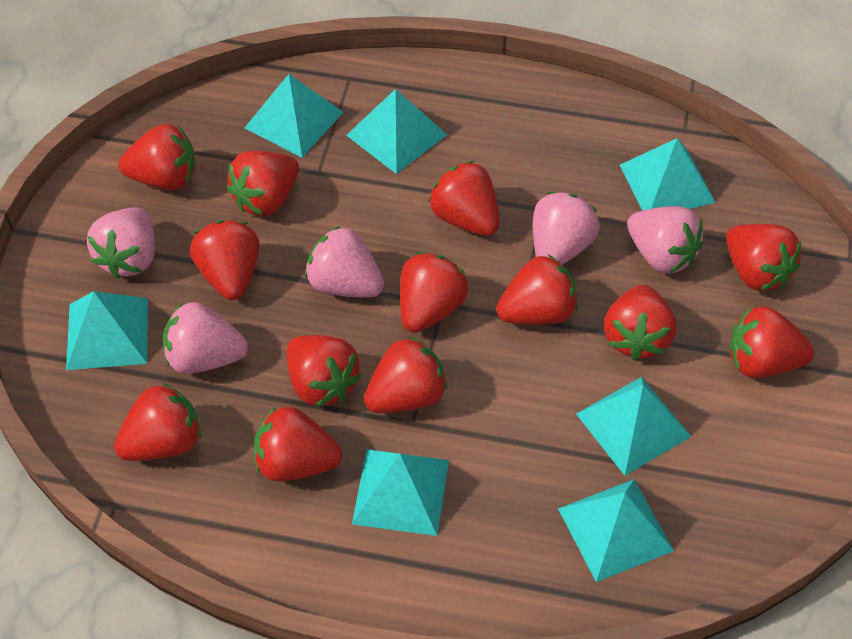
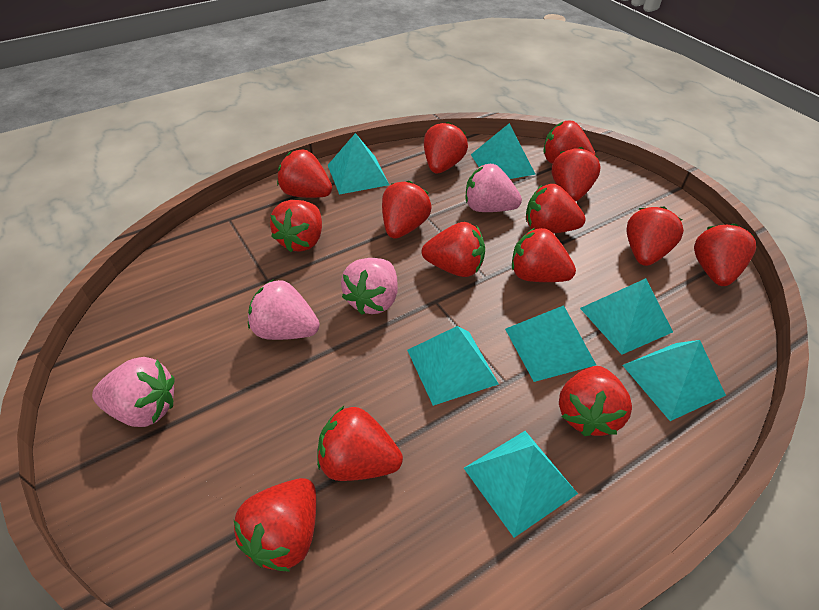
pink strawberry: [87,208,155,279] [163,302,248,374] [305,226,384,298] [533,192,600,264] [627,206,704,274] = 5 -> [92,357,175,427] [248,279,320,340] [341,258,398,315] [466,164,522,212] = 4
red strawberry: [114,383,201,461] [118,124,195,190] [190,220,260,300] [227,151,299,216] [254,407,342,481] [287,335,361,407] [364,337,447,413] [400,252,468,333] [429,161,500,236] [496,255,578,325] [604,285,676,361] [726,224,801,291] [729,306,814,378] = 13 -> [234,478,316,571] [270,200,322,252] [277,149,332,198] [317,406,403,481] [382,181,431,239] [422,222,485,277] [424,122,468,173] [512,228,576,282] [526,184,586,233] [543,120,596,164] [552,147,601,201] [559,366,632,436] [627,206,684,266] [694,224,756,286] = 14

